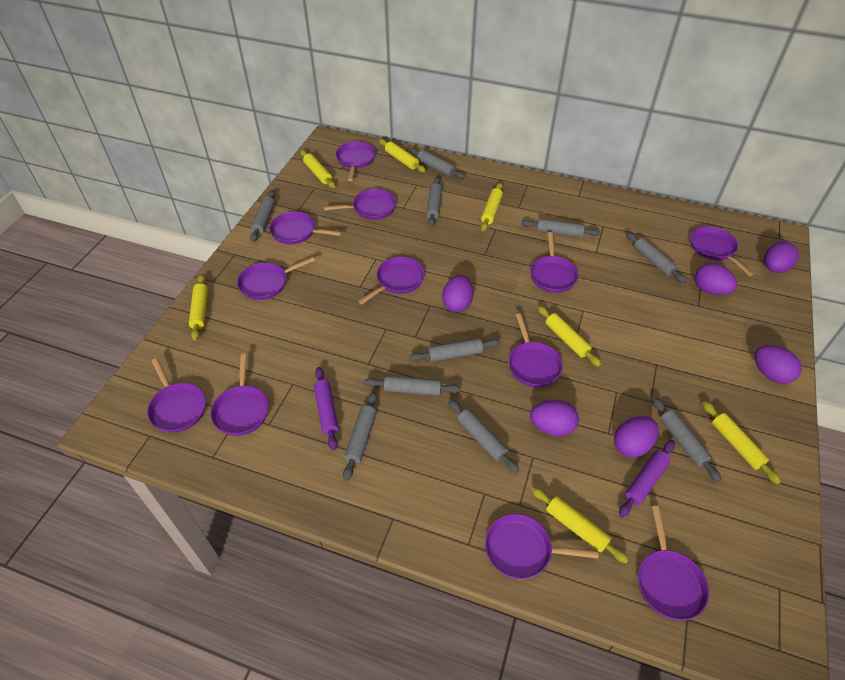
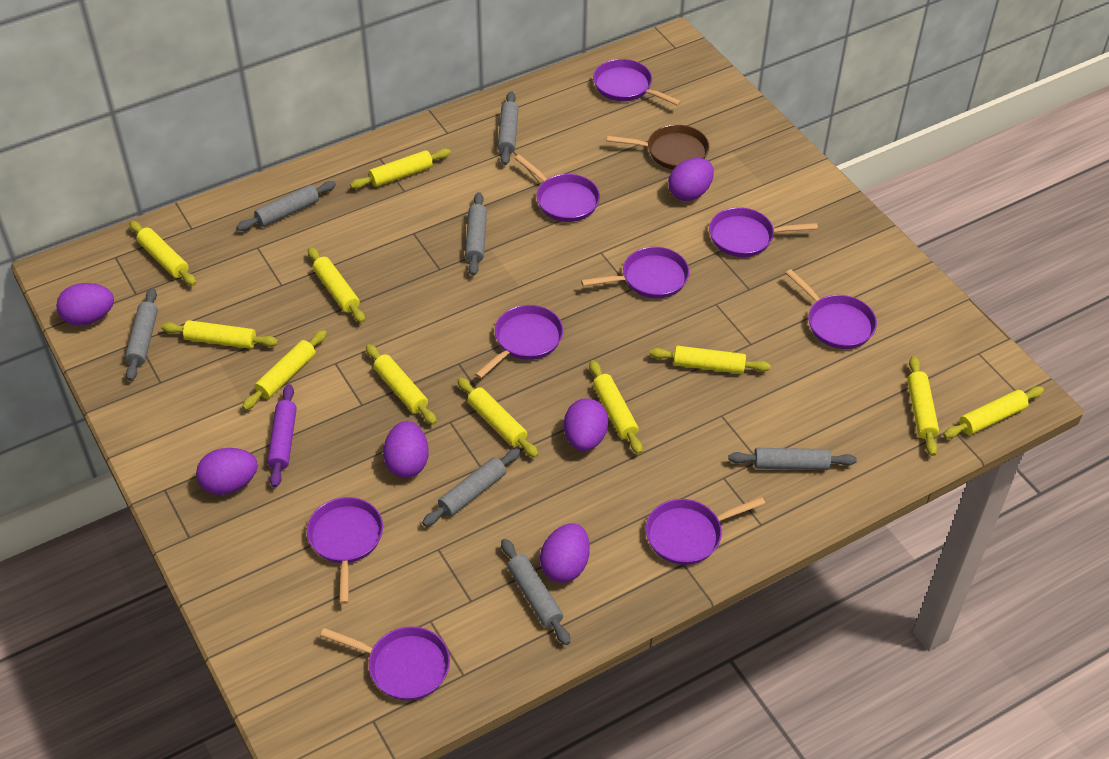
brown pan: none = 0 -> [607,125,709,170] = 1
grey rolling pin: [250,190,275,242] [343,392,377,481] [364,375,461,396] [409,148,465,179] [410,338,500,362] [426,177,442,227] [448,399,519,473] [521,219,600,237] [626,232,687,283] [652,397,722,482] = 10 -> [125,288,158,381] [237,181,336,231] [422,448,521,526] [465,192,487,276] [498,91,519,165] [501,539,570,645] [728,448,857,470] = 7
purple pan: [147,358,206,433] [211,354,269,436] [237,257,315,300] [269,212,342,244] [324,189,396,220] [336,142,376,181] [358,257,425,304] [485,514,598,579] [508,313,563,387] [530,232,579,293] [638,506,709,621] [690,226,754,276] = 12 -> [307,497,383,604] [320,626,450,701] [475,305,563,379] [514,155,600,222] [581,247,689,298] [593,59,682,106] [646,497,765,565] [709,207,818,257] [786,269,877,349] = 9
purple rolling pin: [314,367,339,450] [619,440,675,518] = 2 -> [267,384,297,488] = 1
yellow rolling pin: [189,274,208,341] [300,150,336,188] [379,139,426,173] [481,182,503,231] [531,487,629,563] [537,306,601,367] [702,401,781,484] = 7 -> [129,221,196,286] [161,320,278,349] [242,330,327,410] [308,247,365,323] [350,149,451,189] [366,344,437,425] [457,377,539,458] [589,360,643,454] [649,346,771,374] [907,356,939,456] [943,386,1044,439] = 11

